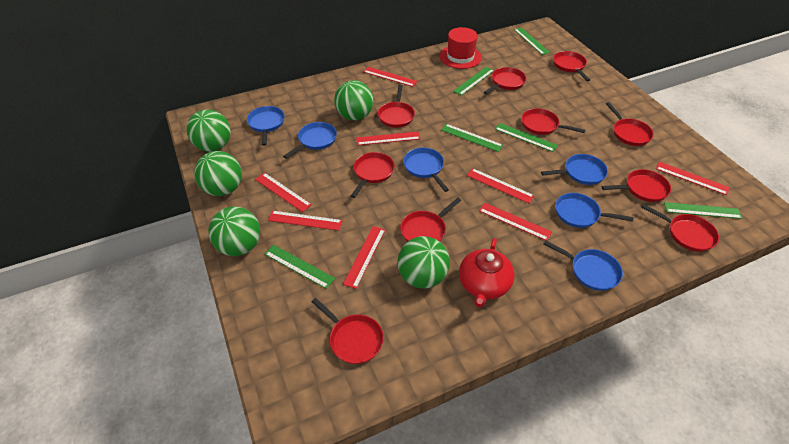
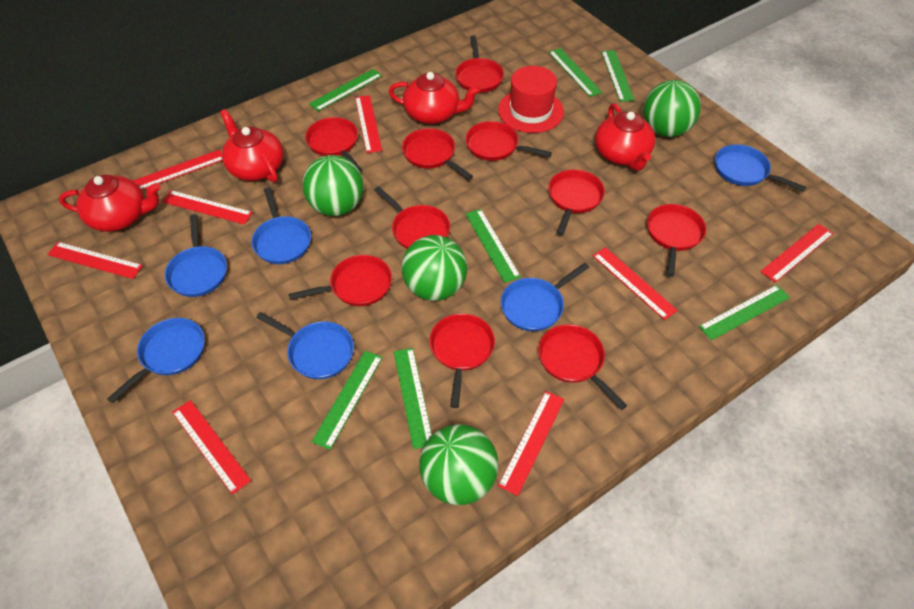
green ball: [187,109,231,152] [194,151,242,196] [208,207,260,256] [334,80,374,121] [397,236,450,289] = 5 -> [303,155,364,216] [401,235,467,301] [419,424,499,505] [643,80,701,137] = 4
green ruler: [265,245,335,289] [441,124,503,152] [453,67,494,95] [495,123,558,152] [514,27,550,55] [664,202,742,219] = 6 -> [309,69,382,111] [312,351,383,450] [394,348,432,449] [466,209,521,283] [548,48,602,97] [601,50,634,102] [699,285,790,341] = 7
red teapot: [459,238,515,308] = 1 -> [59,175,161,232] [220,109,284,182] [389,72,481,124] [595,103,655,171] = 4

